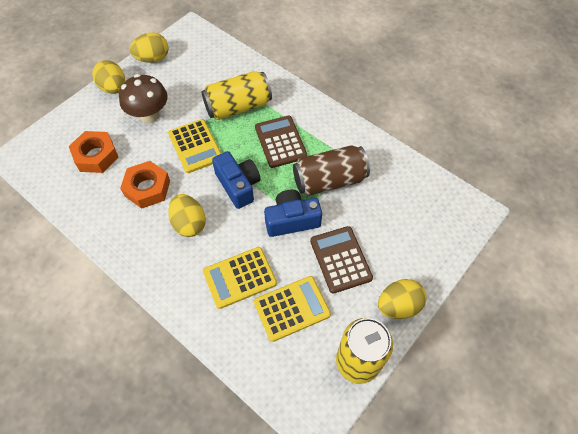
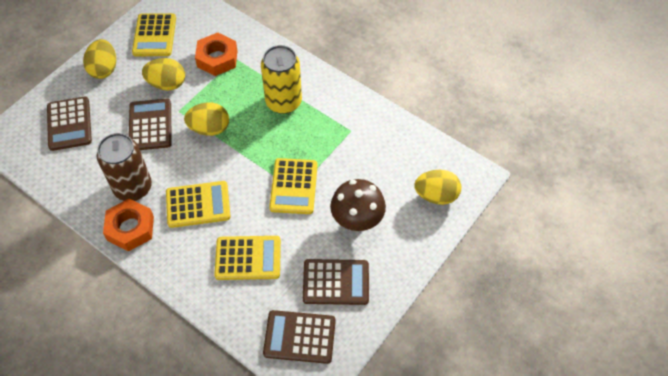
blue camera: [212,151,261,209] [264,189,322,237] = 2 -> none = 0
brown calculator: [255,116,307,168] [310,226,373,293] = 2 -> [47,97,92,151] [129,99,172,150] [263,310,336,364] [303,259,369,305] = 4
yellow calculator: [168,119,222,173] [203,247,277,309] [254,276,331,342] = 3 -> [132,13,176,56] [166,181,231,228] [214,236,281,280] [269,158,318,214] = 4
yellow can: [202,71,272,120] [336,318,393,384] = 2 -> [261,45,302,114] = 1

